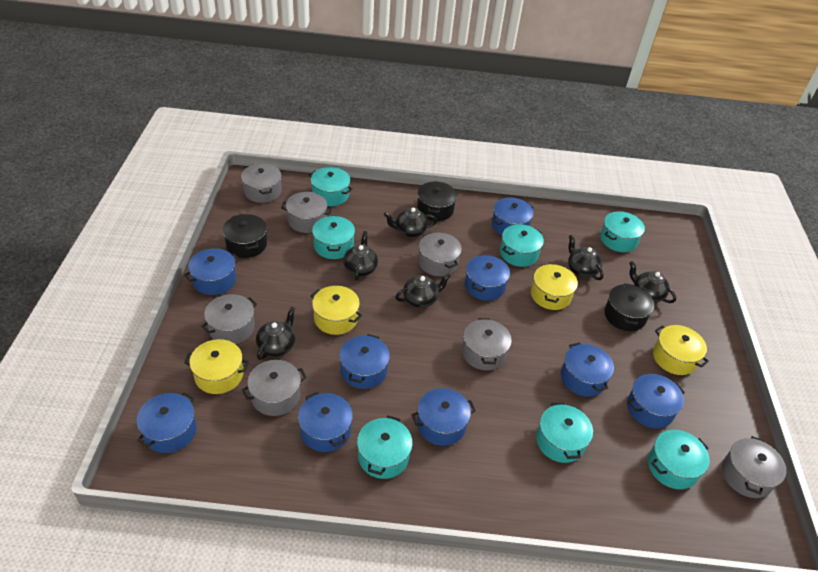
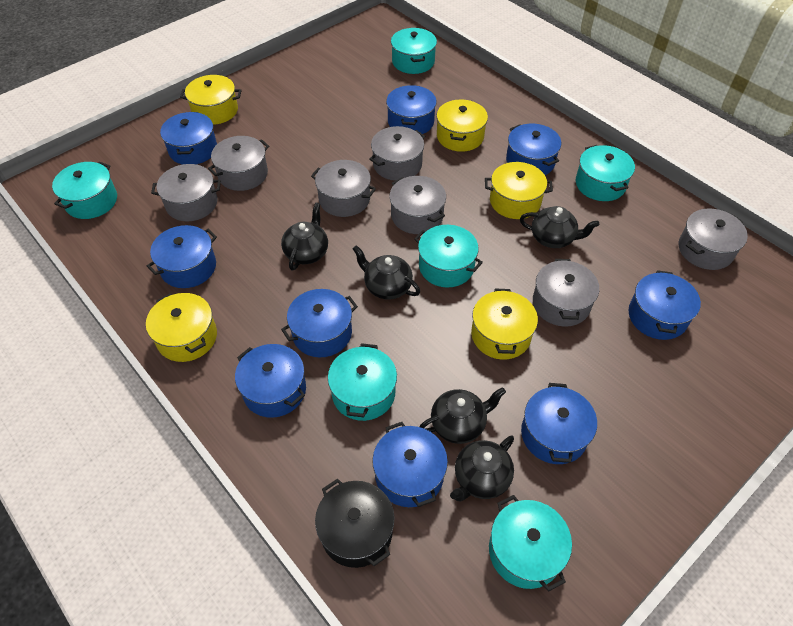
black pot: [223,214,267,258] [417,181,457,221] [604,283,654,331] = 3 -> [315,479,395,568] = 1
black teapot: [256,306,295,360] [343,231,378,281] [384,207,437,237] [395,273,451,308] [568,235,604,280] [629,261,676,303] = 6 -> [281,202,328,270] [353,245,420,300] [420,387,506,444] [450,435,514,501] [520,206,599,248] = 5
turquoise pot: [309,167,353,206] [312,216,355,259] [357,415,413,479] [500,224,544,267] [536,402,593,463] [600,211,645,252] [648,430,710,489] = 7 -> [52,162,117,219] [328,343,397,421] [391,28,437,74] [414,225,483,287] [489,495,572,592] [576,145,635,201] = 6
yellow pot: [184,339,249,394] [311,286,362,335] [531,264,578,310] [653,325,709,375] = 4 -> [146,293,217,362] [180,75,241,125] [437,99,488,152] [471,289,538,360] [485,162,553,219] = 5

